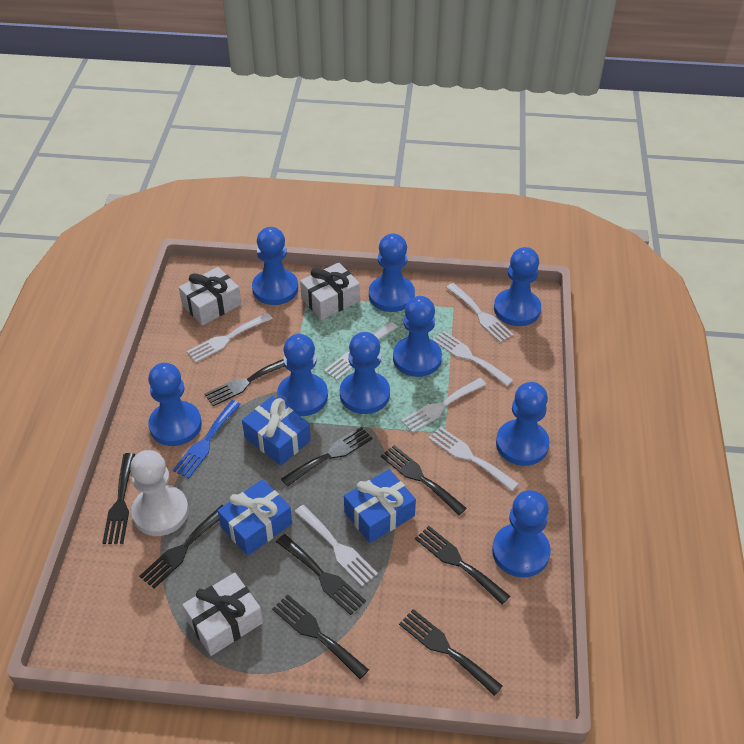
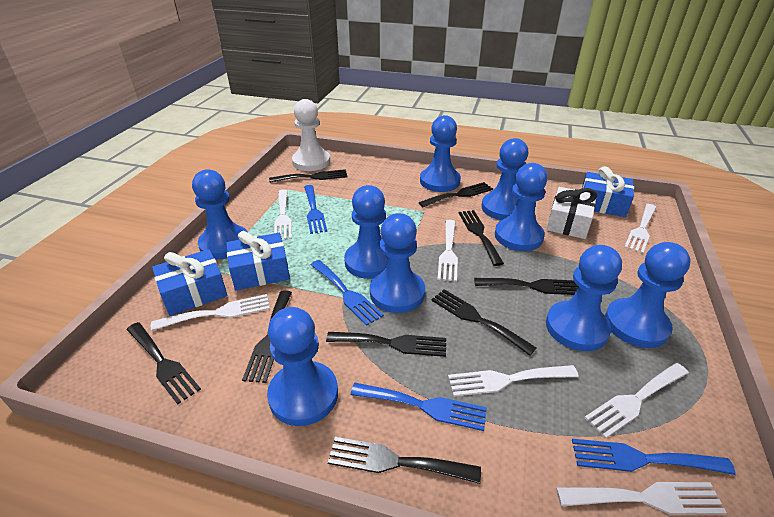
blue fork: [173,400,241,478] = 1 -> [304,185,327,234] [311,260,384,326] [351,383,487,431] [572,439,736,475] = 4
white gift: [179,267,241,325] [182,573,263,656] [300,263,360,320] = 3 -> [546,187,597,239] = 1

